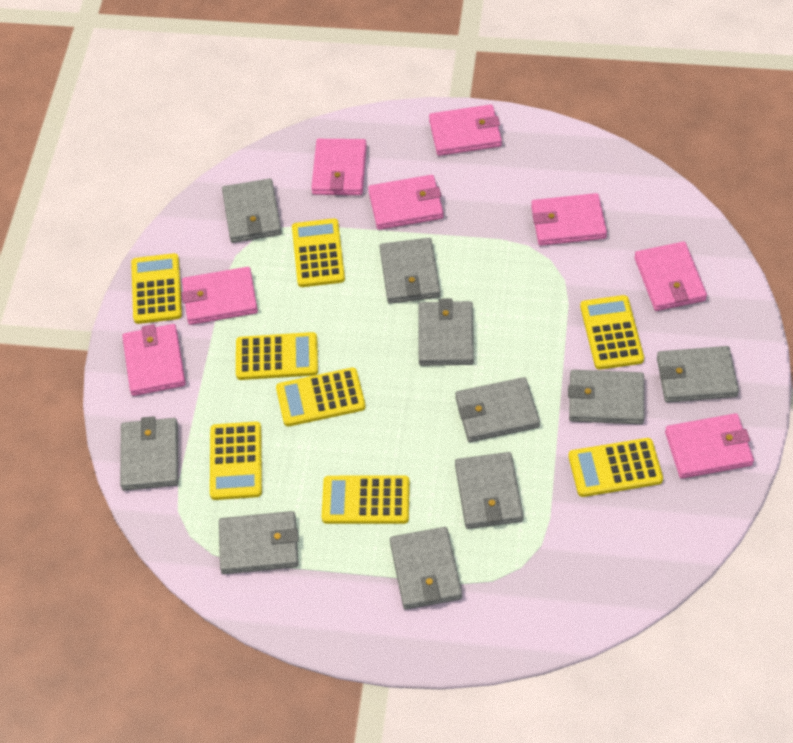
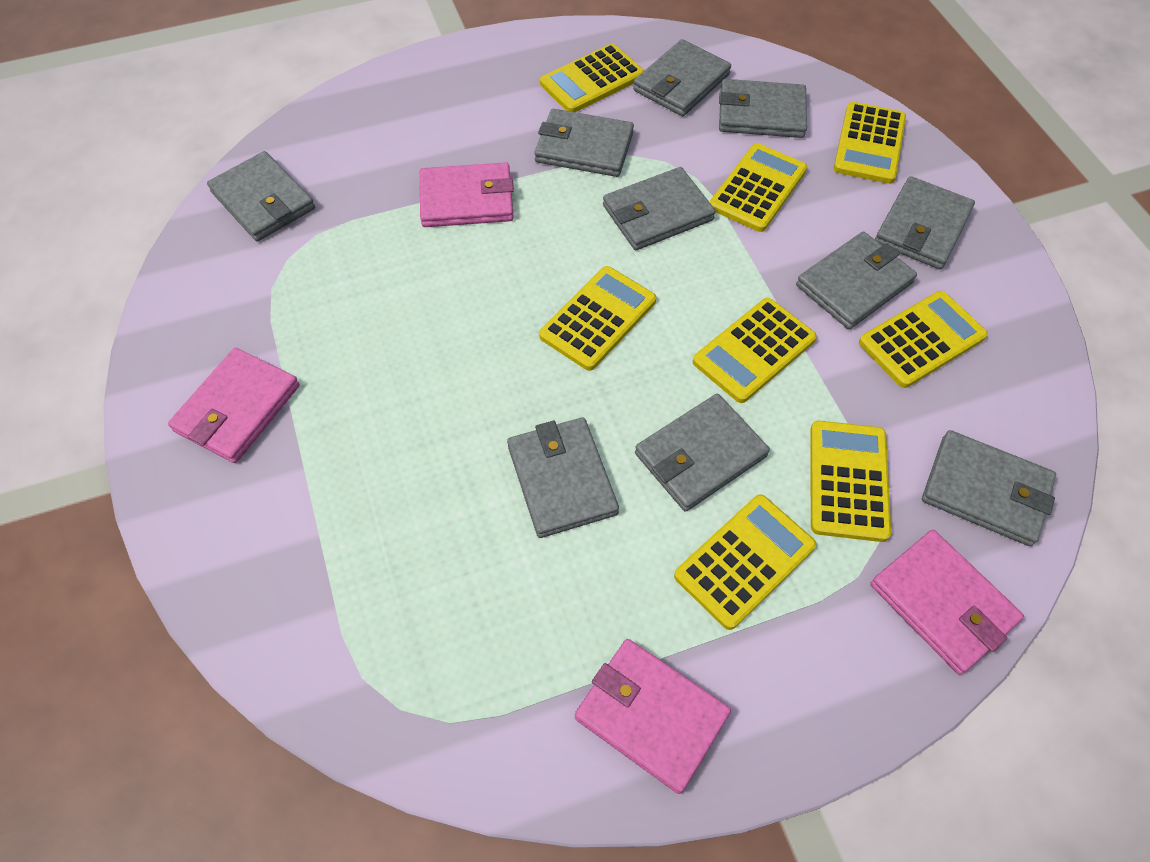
pink wallet: [122,324,186,396] [181,267,258,325] [311,139,367,195] [368,175,444,230] [429,104,502,156] [531,193,607,246] [634,242,707,311] [665,413,754,479] = 8 -> [168,348,300,463] [420,162,514,227] [575,639,731,794] [870,530,1024,675] = 4

